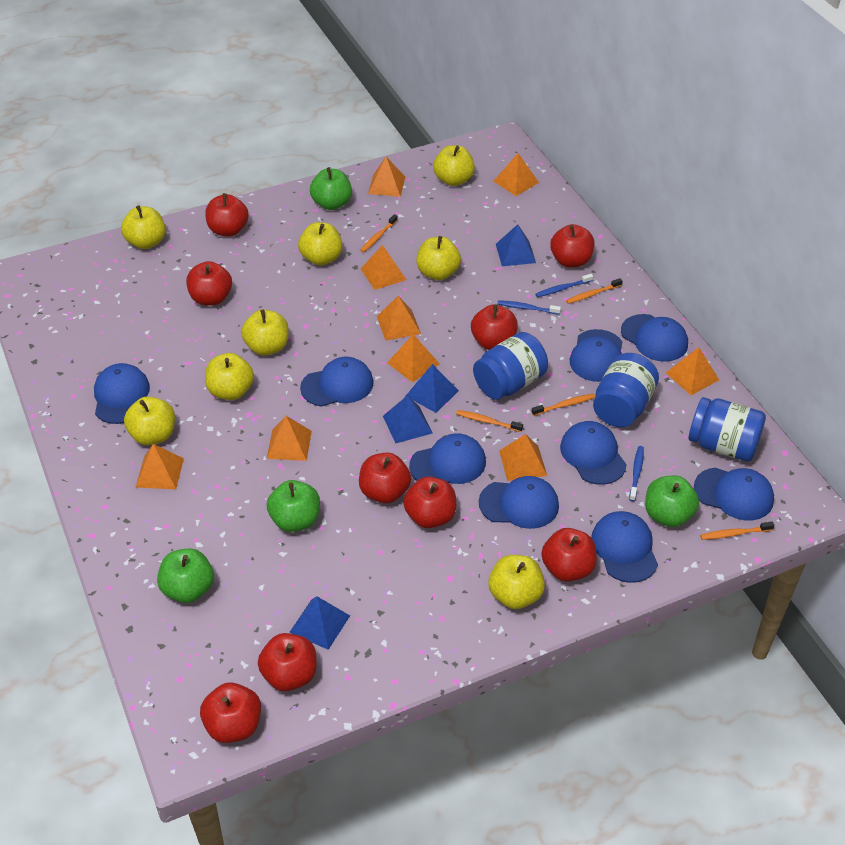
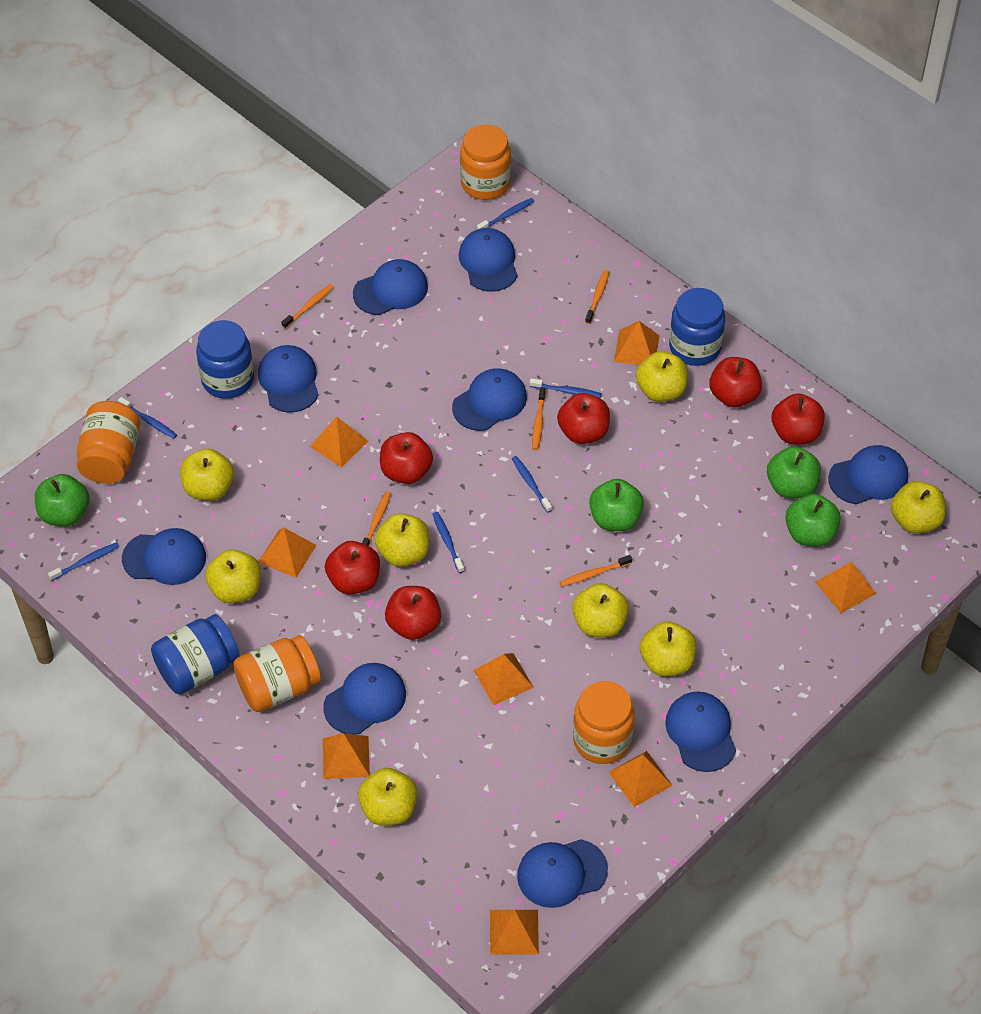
blue pyramid: [289,596,350,650] [383,396,433,443] [406,364,459,413] [496,224,536,266] = 4 -> none = 0
blue toothbrush: [497,300,561,315] [536,274,593,297] [629,446,644,501] = 3 -> [48,542,120,581] [118,397,177,439] [433,512,464,573] [477,198,534,230] [512,456,552,513] [530,378,602,398] = 6
orange jar: none = 0 -> [77,401,140,484] [233,635,321,712] [460,124,511,200] [573,681,635,764] = 4
orange pyramid: [136,444,184,490] [267,416,312,461] [361,245,406,290] [368,157,405,197] [377,296,421,341] [387,334,440,383] [493,153,539,196] [499,434,547,481] [666,347,719,395] = 9 -> [258,528,317,578] [310,417,368,468] [323,733,370,779] [473,653,534,705] [490,910,539,955] [609,751,673,807] [614,321,659,365] [815,562,876,613] = 8
red apple: [186,261,232,306] [200,683,261,743] [205,193,249,237] [258,633,317,691] [359,453,411,503] [403,477,456,528] [471,305,518,350] [541,528,597,582] [550,224,595,267] = 9 -> [325,541,380,594] [380,432,433,484] [385,586,441,640] [557,393,610,444] [709,357,762,407] [771,393,825,444] = 6

